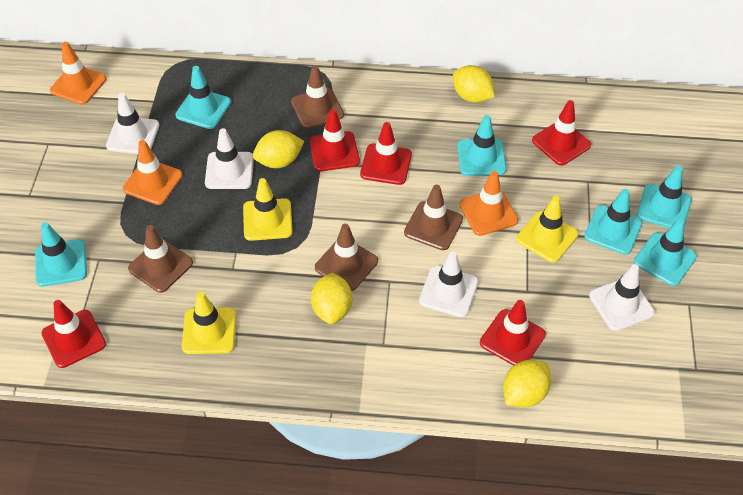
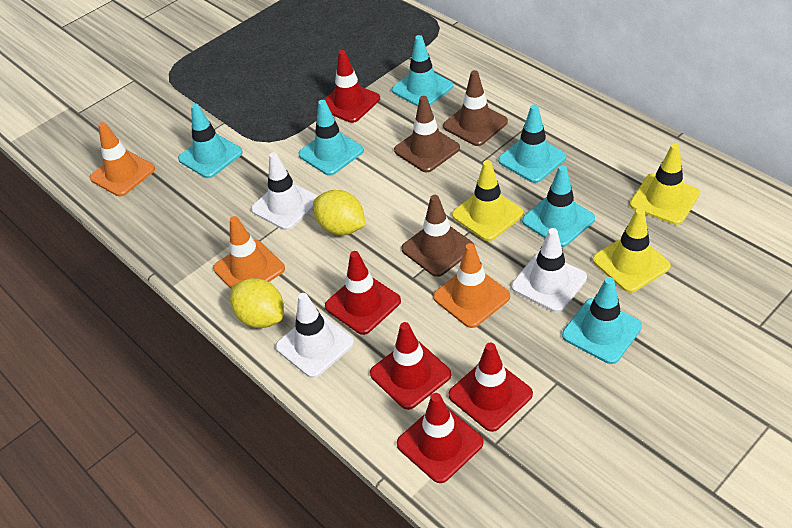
brown traffic cone: [128,225,193,293] [291,65,344,128] [315,224,378,291] [404,184,463,250] = 4 -> [394,96,460,172] [401,195,474,277] [443,70,508,146] = 3
white traffic cone: [106,93,159,154] [205,128,254,189] [419,251,478,317] [589,264,655,331] = 4 -> [251,152,318,230] [275,293,354,378] [511,228,587,312] = 3
yellow lemon: [253,130,304,168] [311,272,352,324] [453,65,495,103] [503,360,551,407] = 4 -> [230,278,284,328] [313,190,365,235] = 2

